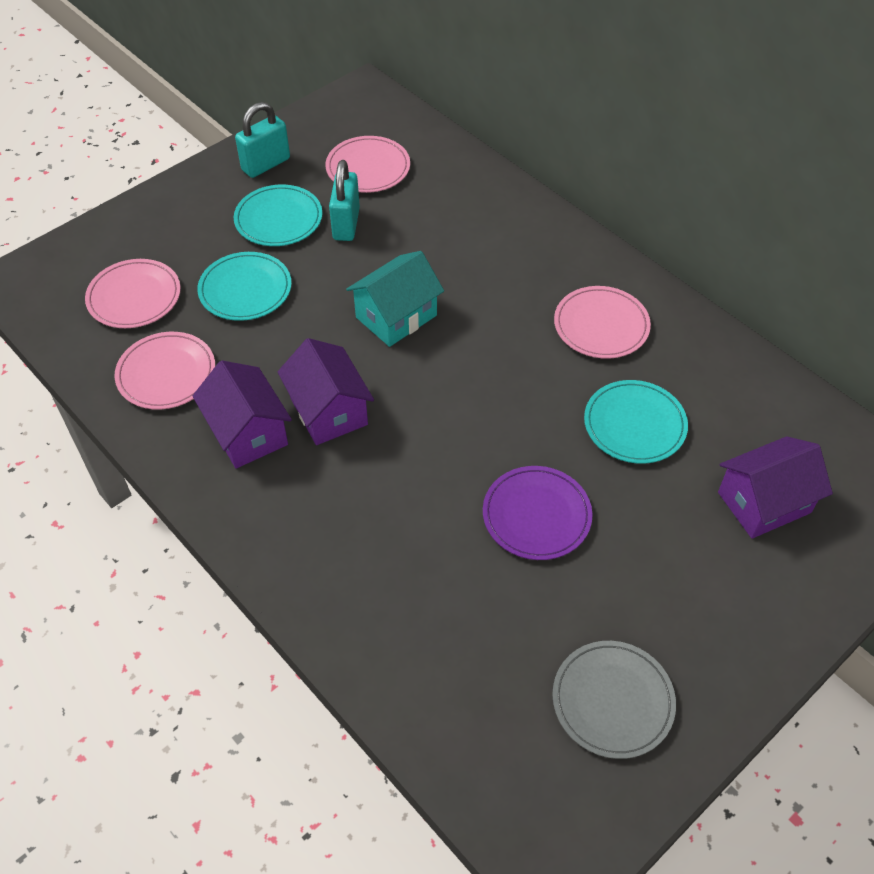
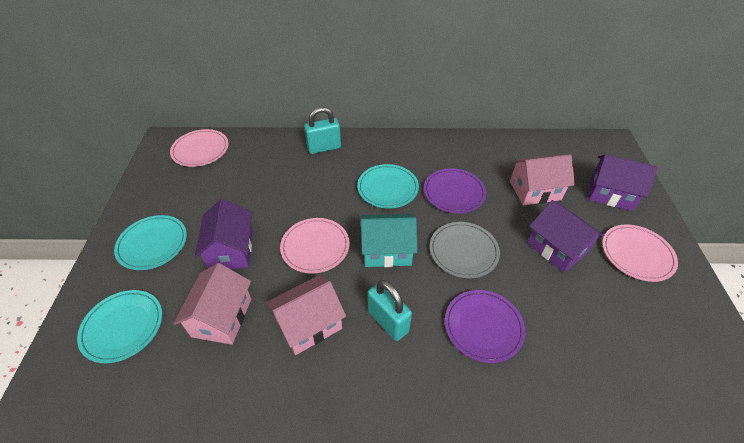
pink house: none = 0 -> [173,263,251,345] [266,275,346,355] [510,154,575,205] = 3
pink plate: [85,259,181,328] [114,332,215,409] [326,136,410,193] [554,286,651,359] = 4 -> [170,129,229,167] [280,218,349,274] [602,225,678,282] = 3
purple plate: [483,466,592,560] = 1 -> [424,168,486,213] [445,290,525,363] = 2

